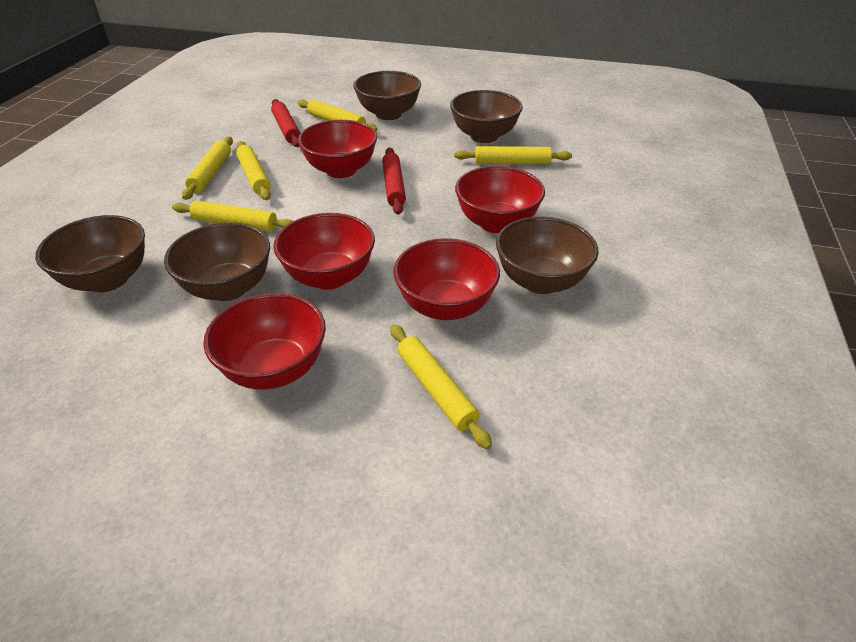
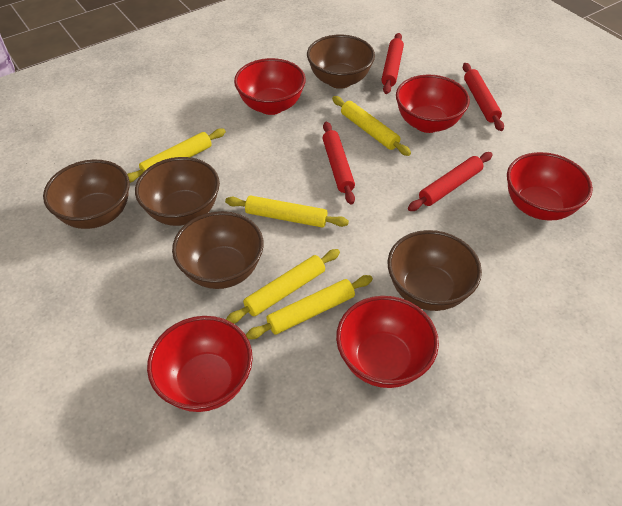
red rolling pin: [271,99,301,147] [382,148,406,215] = 2 -> [323,122,355,205] [381,33,404,94] [408,152,493,211] [463,63,504,131] = 4
yellow rolling pin: [172,200,293,232] [182,137,233,200] [236,141,271,200] [298,99,377,131] [390,324,492,449] [454,146,572,164] = 6 -> [127,128,226,183] [225,195,349,228] [226,249,340,324] [246,275,373,339] [332,96,411,156] = 5

